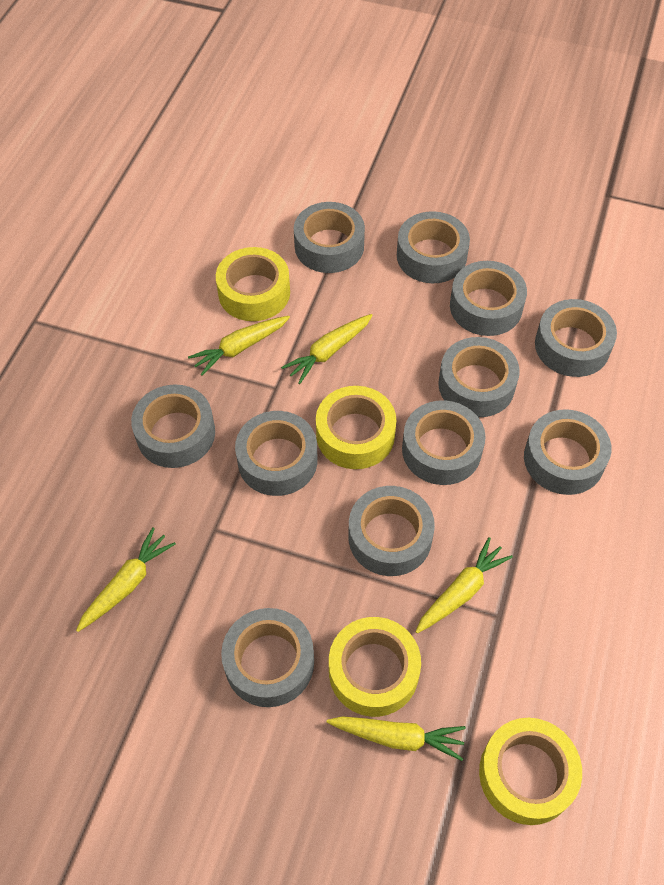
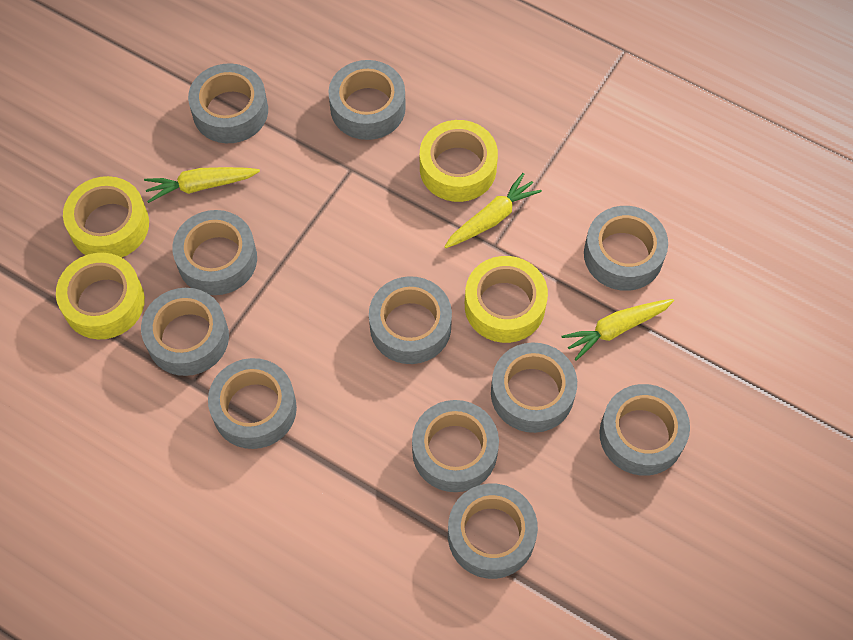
yellow carrot: [76,527,176,632] [188,316,290,376] [281,314,373,384] [327,716,466,761] [416,537,513,633] = 5 -> [144,167,260,203] [444,173,542,248] [561,299,674,361] = 3

